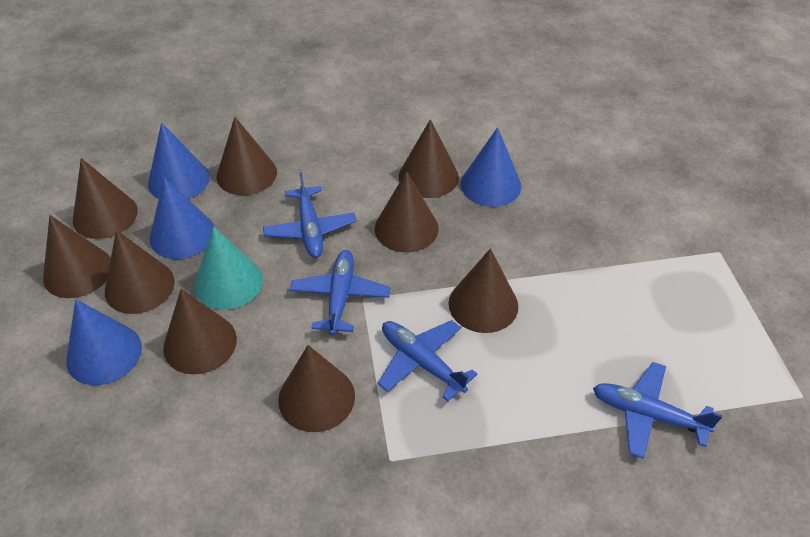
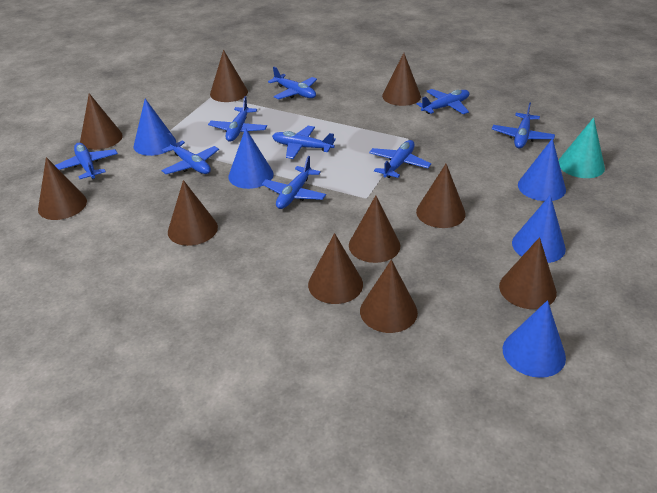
blue cone: [66,299,142,385] [148,123,210,199] [150,178,214,259] [461,127,521,207] = 4 -> [133,99,176,156] [228,128,274,189] [503,300,566,378] [512,195,566,263] [518,138,566,201] = 5
blue plane: [263,172,357,258] [290,250,390,335] [378,320,477,401] [593,362,723,459] = 4 -> [55,143,118,179] [161,133,219,174] [208,96,267,142] [262,156,326,209] [268,67,317,99] [272,126,336,159] [369,140,431,178] [417,89,469,115] [492,102,555,148] = 9
brown cone: [43,215,111,298] [73,158,138,239] [105,230,175,314] [163,289,237,374] [216,117,277,195] [278,345,355,432] [375,171,439,252] [399,119,459,198] [449,248,518,333] = 9 -> [38,157,87,220] [80,93,123,150] [168,180,218,246] [210,50,248,102] [308,233,363,304] [349,196,400,263] [360,260,418,333] [382,53,421,106] [416,164,466,228] [499,237,557,309] = 10

